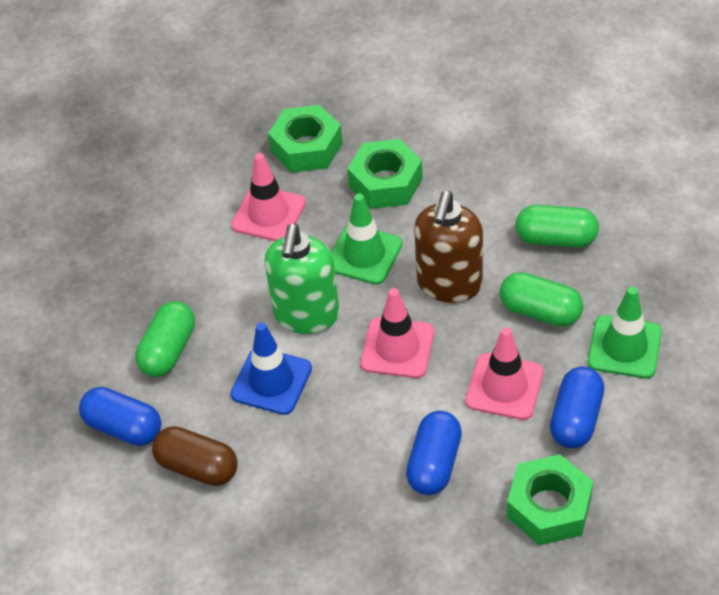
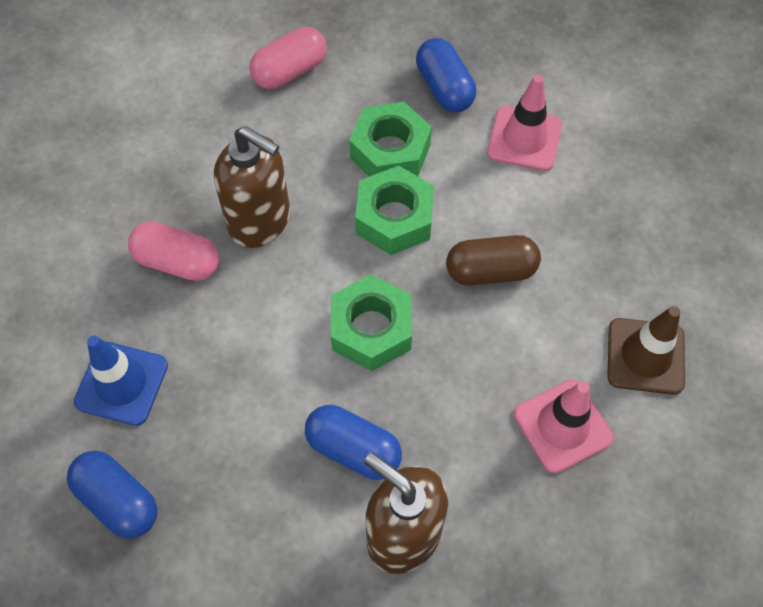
brown soap dispenser: [414,191,483,303] = 1 -> [214,126,290,248] [364,452,448,574] = 2
brown traffic cone: none = 0 -> [607,306,685,395] = 1
green capsule: [135,301,195,377] [500,272,583,327] [515,205,599,248] = 3 -> none = 0
green soap dispenser: [264,223,339,334] = 1 -> none = 0
green traffic cone: [331,194,403,285] [588,287,662,379] = 2 -> none = 0
pink capsule: none = 0 -> [128,221,219,281] [249,27,327,89] = 2
pink traffic cone: [231,153,306,241] [360,288,434,378] [466,327,544,420] = 3 -> [487,75,562,171] [514,380,613,473] = 2

